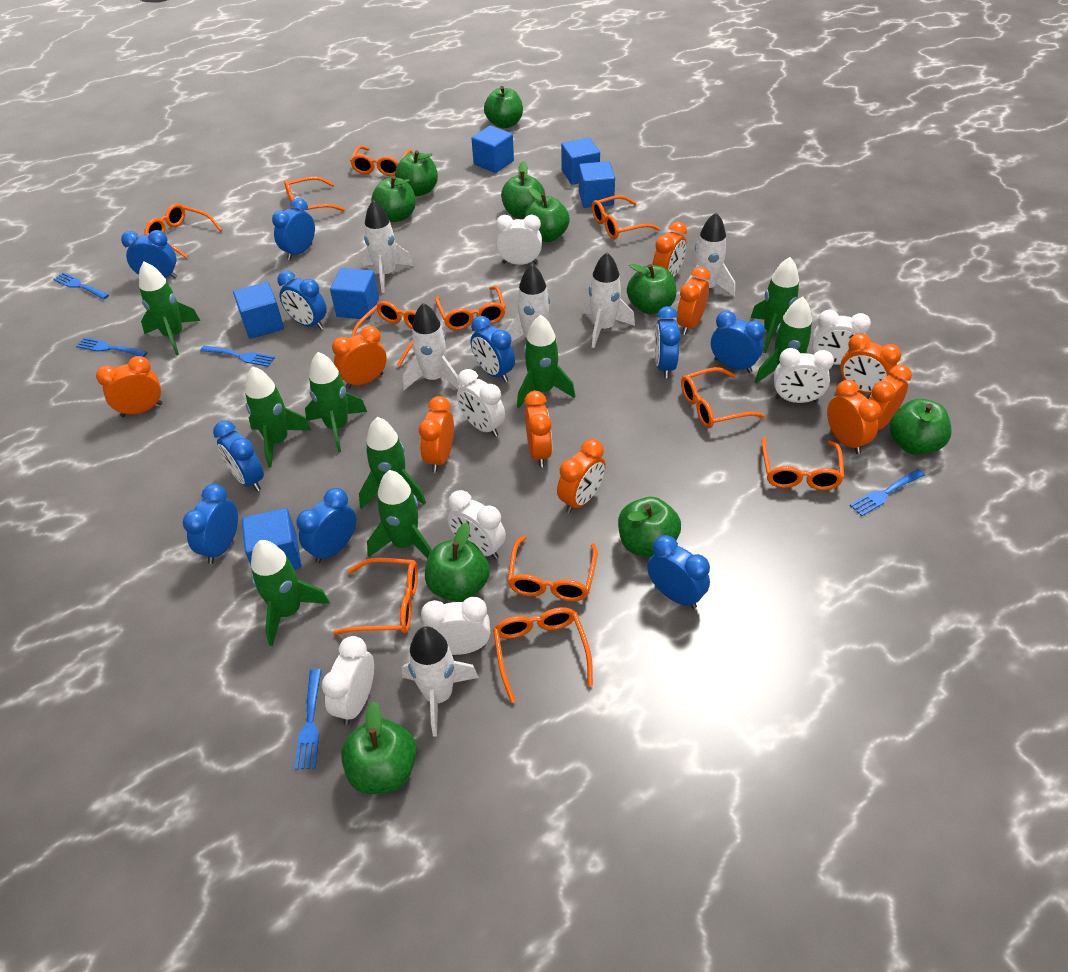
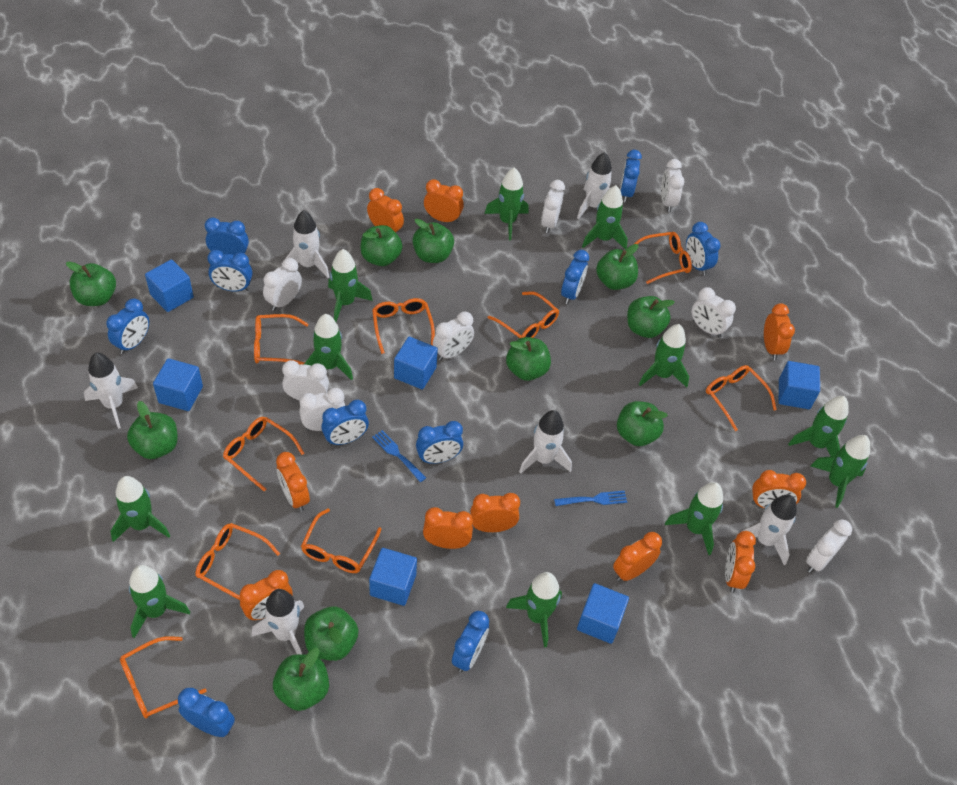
blue fork: [53,272,109,300] [76,337,147,357] [200,346,275,367] [295,669,322,770] [850,469,925,516] = 5 -> [372,430,426,482] [554,491,627,506] = 2
green rocket: [139,261,200,356] [245,366,312,468] [251,540,330,646] [305,352,367,452] [359,417,426,509] [367,470,432,558] [517,315,575,408] [750,257,799,353] [755,297,812,383] = 9 -> [111,476,170,542] [129,565,190,638] [305,314,353,380] [328,249,373,322] [485,167,529,240] [506,572,562,647] [582,185,628,250] [639,324,689,388] [665,482,723,555] [788,396,849,456] [811,435,870,508] = 11
orange glasses: [144,203,222,258] [284,176,345,211] [333,558,418,635] [350,146,413,176] [351,301,416,367] [435,286,506,330] [493,607,593,703] [507,536,598,601] [592,195,661,239] [681,367,765,428] [762,437,844,490] = 11 -> [120,636,207,718] [195,523,280,600] [223,417,305,491] [254,314,308,364] [301,509,382,573] [372,298,435,354] [488,291,559,338] [634,232,692,284] [706,365,777,431] = 9
white clock: [322,636,374,725] [421,597,490,655] [448,490,506,559] [457,369,505,437] [496,215,542,265] [774,348,834,403] [812,309,871,365] = 7 -> [263,258,302,311] [282,360,329,401] [299,388,345,431] [433,312,474,361] [541,180,565,233] [661,159,685,212] [692,287,736,338] [806,519,852,573] = 8

